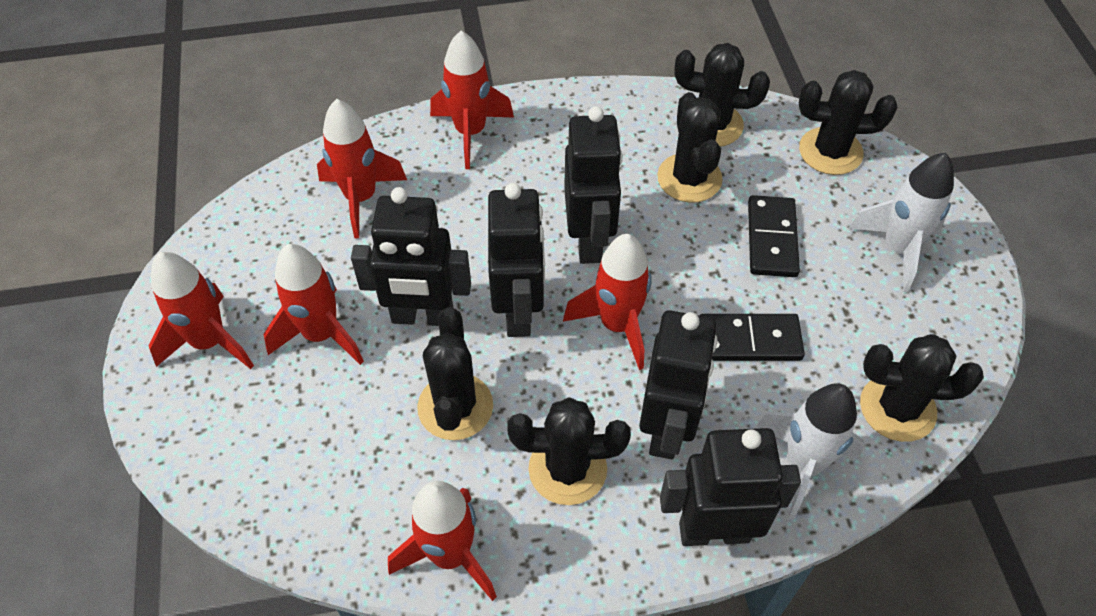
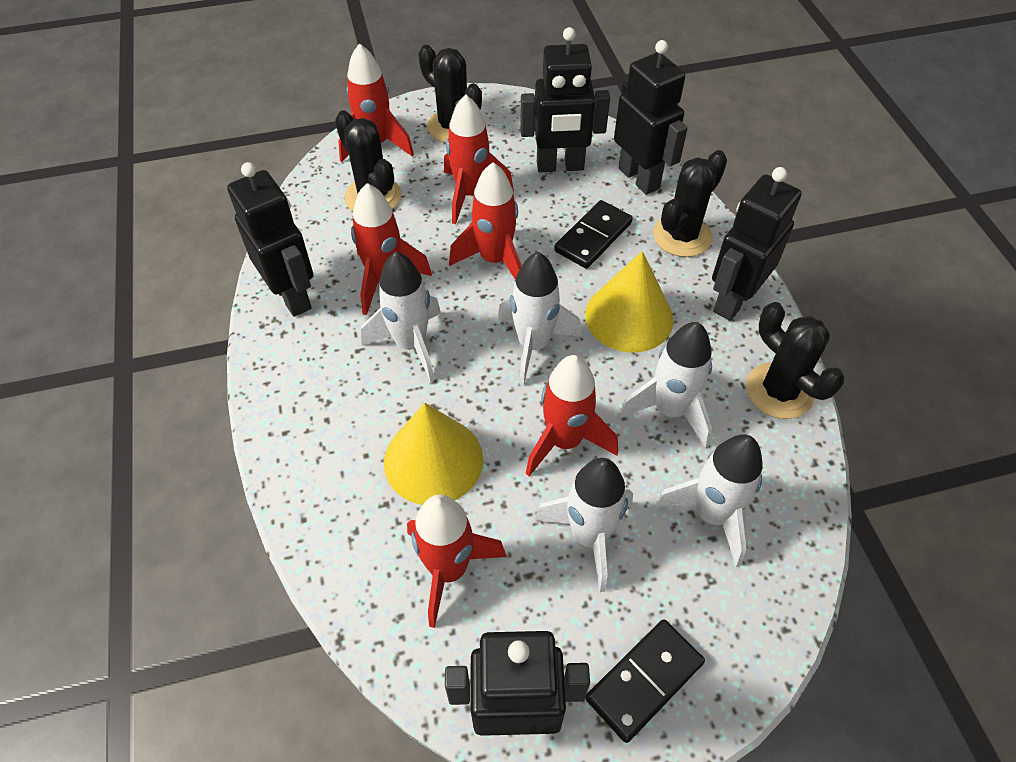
black cactus: [417,307,493,440] [507,397,631,505] [657,92,723,203] [674,43,770,147] [799,70,898,175] [860,334,984,442] = 6 -> [335,111,402,211] [418,45,482,143] [653,150,727,257] [746,302,845,419] = 4
white rocket: [757,383,865,520] [848,153,954,292] = 2 -> [361,252,441,382] [497,252,582,386] [534,458,633,592] [618,322,712,448] [655,435,763,567] = 5
yellow cone: none = 0 -> [384,403,483,505] [585,251,674,353] = 2

